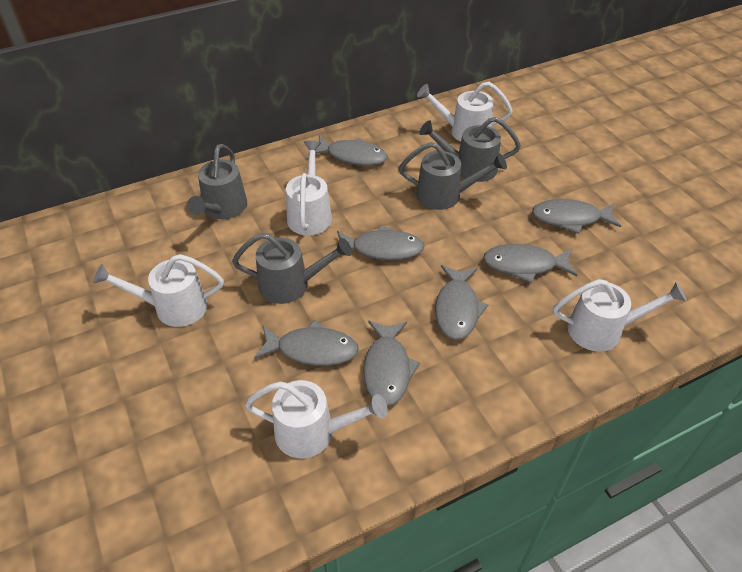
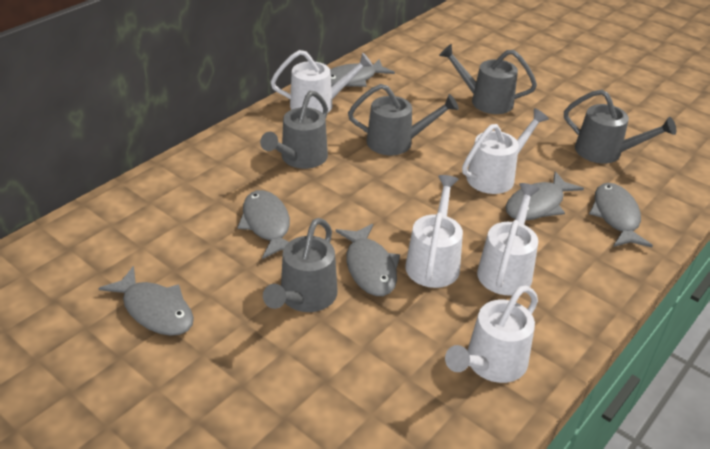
grey fish: [254,320,359,366] [308,136,388,166] [337,225,425,260] [363,321,420,406] [435,265,488,340] [483,244,577,283] [532,199,621,234] = 7 -> [98,266,194,336] [237,190,290,259] [330,59,395,87] [335,224,400,296] [506,171,584,221] [589,183,653,247] = 6
grey watering can: [187,144,247,219] [232,233,352,304] [399,142,507,210] [419,117,521,182] = 4 -> [260,91,328,169] [263,218,338,312] [348,84,459,155] [439,44,537,114] [564,89,676,164] = 5

